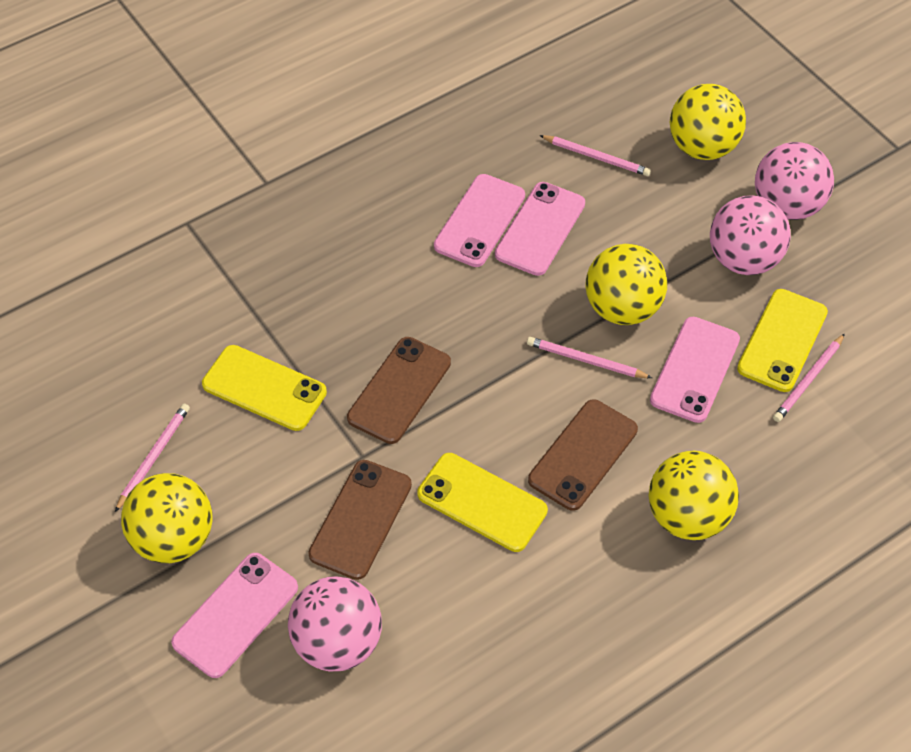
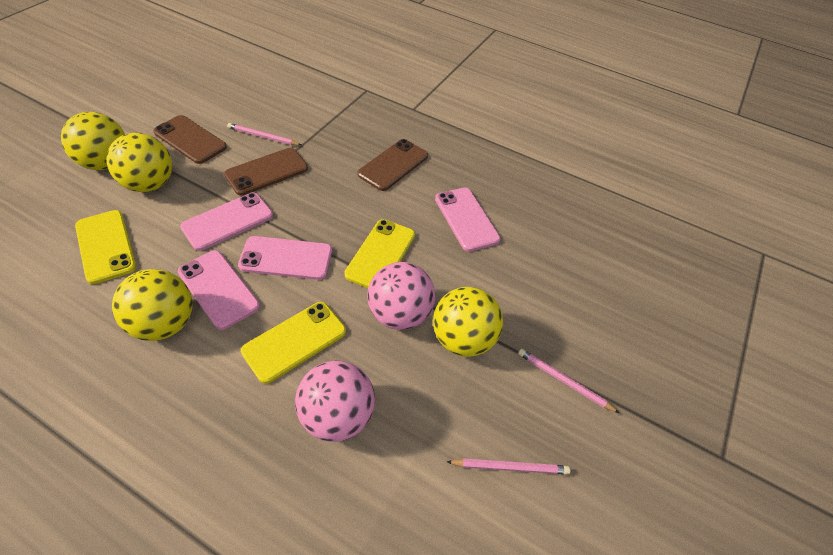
pink ball: [288,576,382,671] [710,195,791,275] [755,142,834,220] = 3 -> [295,361,375,442] [367,262,435,330] = 2
pink pencil: [115,404,190,512] [527,337,652,378] [539,135,651,176] [773,333,845,422] = 4 -> [227,123,301,145] [447,458,570,474] [518,349,619,413] = 3

